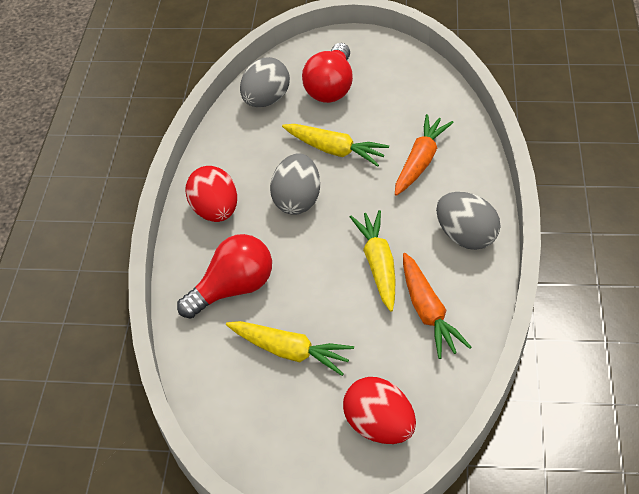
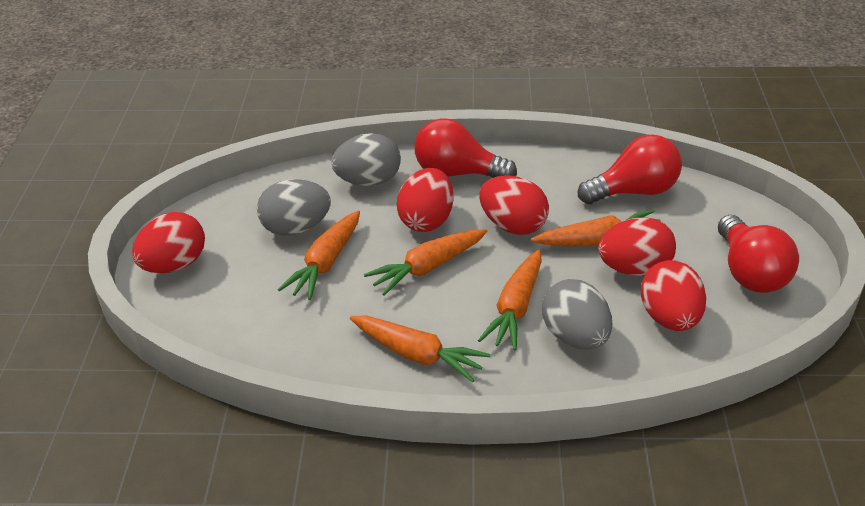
orange carrot: [395,114,454,196] [403,253,471,359] = 2 -> [278,210,360,300] [350,316,490,383] [364,229,487,296] [478,250,542,351] [531,209,661,246] = 5
red egg: [185,166,237,222] [343,377,416,444] = 2 -> [132,212,205,273] [397,168,454,232] [479,175,549,235] [598,217,676,276] [641,260,706,331] = 5
red light bulb: [177,234,272,319] [302,43,353,103] = 2 -> [414,118,517,178] [578,134,682,204] [718,215,799,293] = 3
yellow carrot: [226,321,354,376] [282,124,389,167] [350,210,395,312] = 3 -> none = 0

